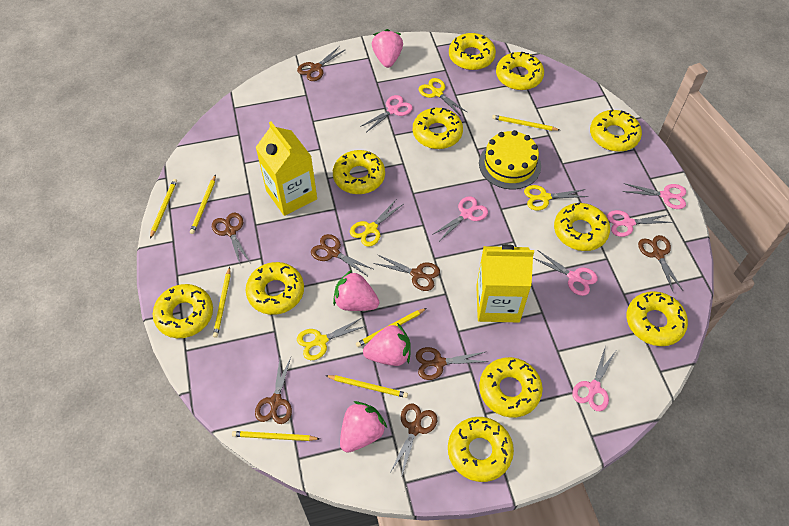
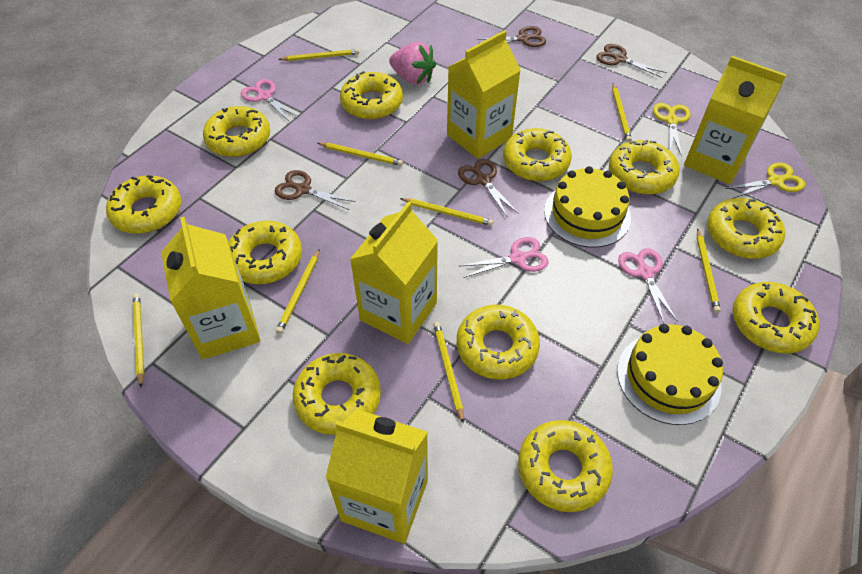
brown scissors: [212,213,250,264] [255,357,292,424] [297,46,346,81] [311,234,373,276] [373,254,440,291] [391,404,437,478] [416,347,489,380] [638,235,683,293] = 8 -> [275,170,356,210] [458,159,519,218] [477,26,546,47] [596,44,667,78] = 4
pink scissors: [360,95,413,132] [432,196,488,241] [533,250,598,296] [572,346,616,411] [607,210,673,237] [623,183,686,209] = 6 -> [241,79,300,122] [460,237,548,278] [618,248,677,324] = 3
pink strawberry: [333,270,379,311] [340,401,387,453] [363,323,411,366] [372,29,403,68] = 4 -> [389,42,436,85] = 1
yellow cake: [479,130,541,189] = 1 -> [544,166,631,248] [617,324,723,425] = 2
yellow carton: [255,121,317,216] [476,244,534,323] = 2 -> [161,217,260,359] [326,409,428,544] [350,201,438,344] [447,30,521,159] [684,56,786,184] = 5
yellow pencil: [150,179,177,239] [190,175,216,234] [213,267,230,338] [232,431,320,441] [325,375,408,398] [356,308,427,347] [492,115,559,131] = 7 -> [133,294,145,387] [276,249,320,334] [278,49,359,61] [318,143,403,166] [400,198,493,226] [433,322,464,423] [612,83,632,142] [697,228,721,313] = 8
yellow scissors: [297,317,366,360] [350,200,403,247] [419,78,467,116] [524,185,588,210] = 4 -> [653,103,691,156] [725,163,805,199] = 2

